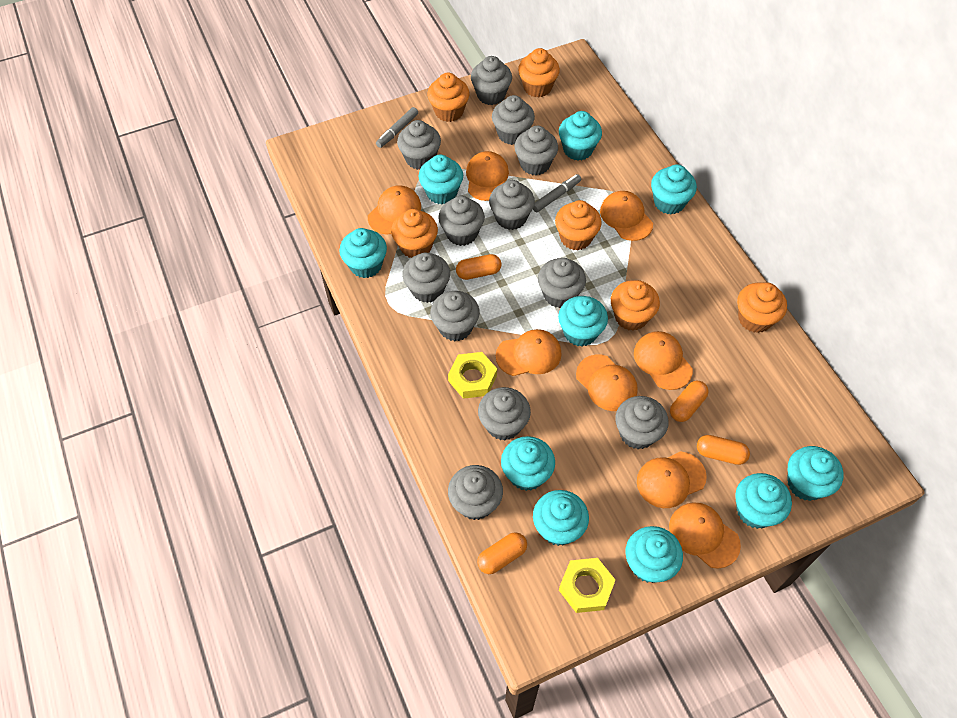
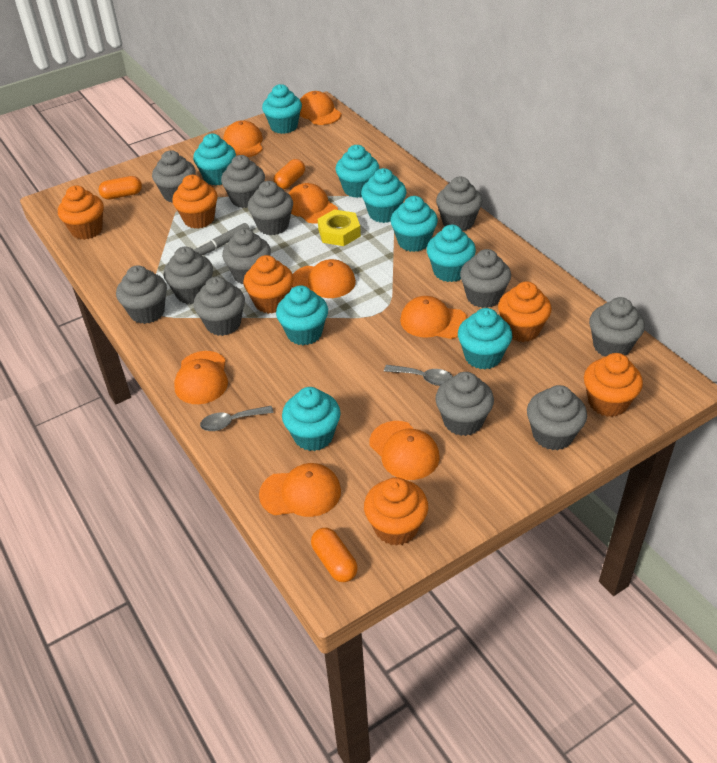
grey marker: [376,107,418,148] [533,174,581,212] = 2 -> [194,223,250,255] = 1
grey spoon: none = 0 -> [200,406,274,431] [384,365,453,386] = 2
orange capsule: [456,254,502,280] [477,532,527,574] [670,381,709,422] [697,435,750,465] = 4 -> [99,176,142,199] [273,159,305,190] [311,528,358,582] = 3
turquoise cupcake: [339,228,387,278] [418,155,463,204] [501,436,555,491] [533,490,589,546] [558,296,608,346] [559,111,602,161] [625,526,683,583] [651,164,697,215] [735,473,792,529] [787,446,844,501] = 10 -> [193,134,236,186] [262,84,302,134] [276,285,328,345] [282,387,341,451] [336,145,379,198] [361,168,406,223] [391,196,438,252] [426,225,476,282] [458,308,512,369] = 9
yellow nut: [448,352,497,399] [559,558,615,613] = 2 -> [318,209,361,246] = 1

